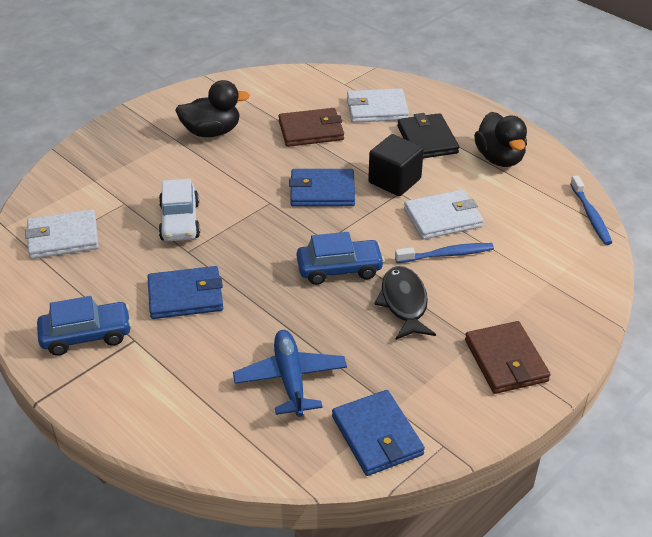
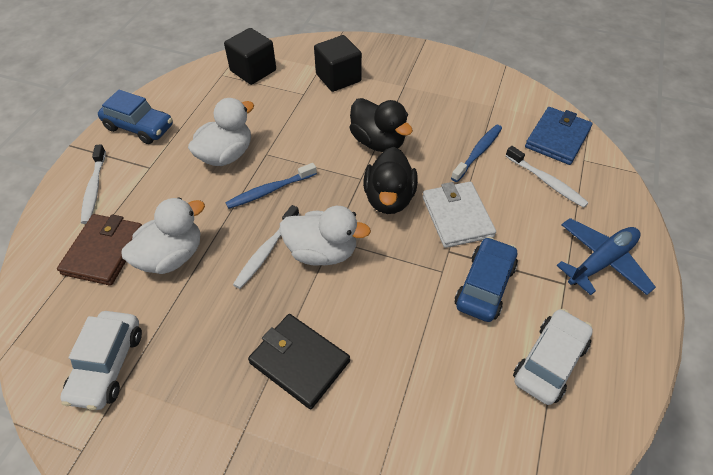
black cube: [368,134,424,196] = 1 -> [224,28,276,85] [314,35,362,92] = 2
black fish: [374,266,436,340] = 1 -> none = 0
blue wallet: [148,266,223,319] [289,169,355,207] [332,390,425,476] = 3 -> [525,107,593,165] = 1
brown wallet: [278,108,344,147] [465,321,551,394] = 2 -> [57,214,142,286] = 1
white car: [158,179,200,241] = 1 -> [60,311,142,410] [513,309,593,405] = 2
white duck: none = 0 -> [121,197,205,274] [188,98,254,166] [280,206,371,266] = 3
white toothbrush: none = 0 -> [81,145,106,224] [233,205,299,289] [506,146,589,208] = 3
white wallet: [25,209,99,259] [347,88,409,123] [404,190,484,240] = 3 -> [423,182,496,248] = 1

